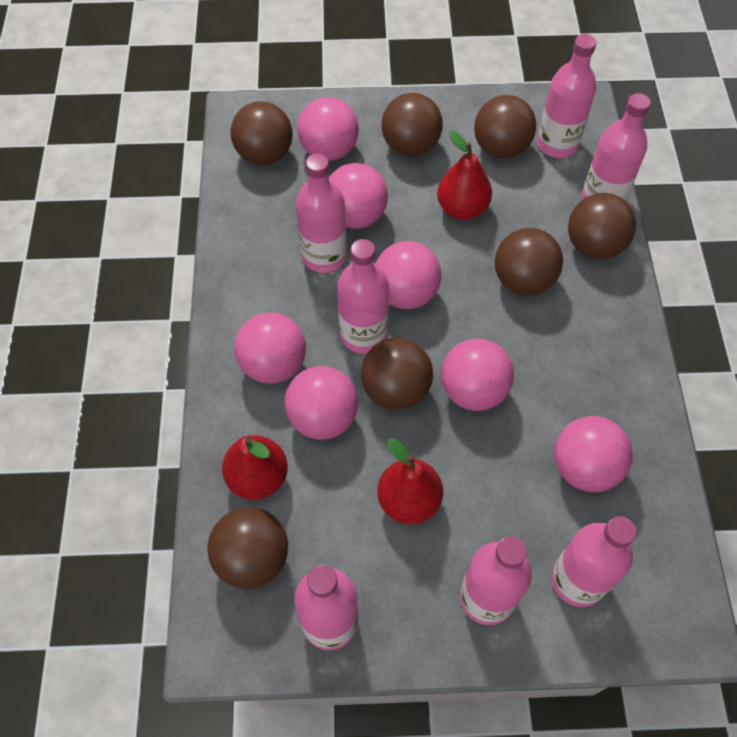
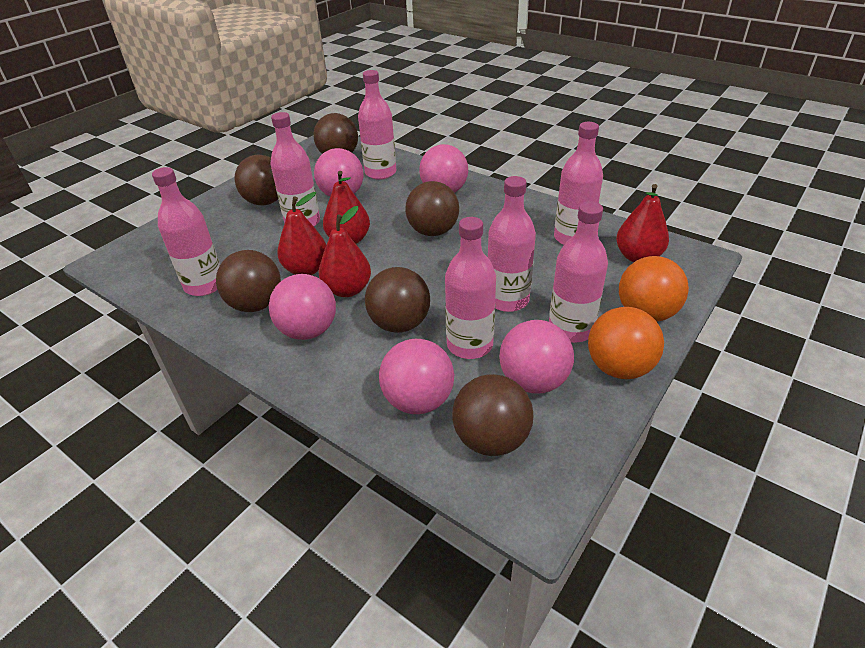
brown ball: [207,507,288,589] [231,101,293,165] [361,338,433,410] [381,93,443,156] [474,95,536,159] [495,228,563,295] [568,193,636,259] = 7 -> [216,250,281,312] [234,155,278,205] [313,113,358,154] [365,267,430,333] [405,181,459,236] [452,374,533,456] = 6
orange ball: none = 0 -> [588,307,664,379] [619,256,689,322] = 2
pink ball: [235,313,306,384] [285,366,358,440] [297,97,359,161] [328,163,388,229] [376,241,441,309] [441,339,514,411] [554,416,633,492] = 7 -> [269,274,336,340] [314,148,363,197] [379,339,454,414] [419,144,468,193] [499,320,574,394] = 5
red pear: [222,435,288,500] [377,438,443,524] [437,131,492,220] = 3 -> [277,192,327,275] [319,206,371,297] [323,171,370,244] [616,184,669,262] = 4

